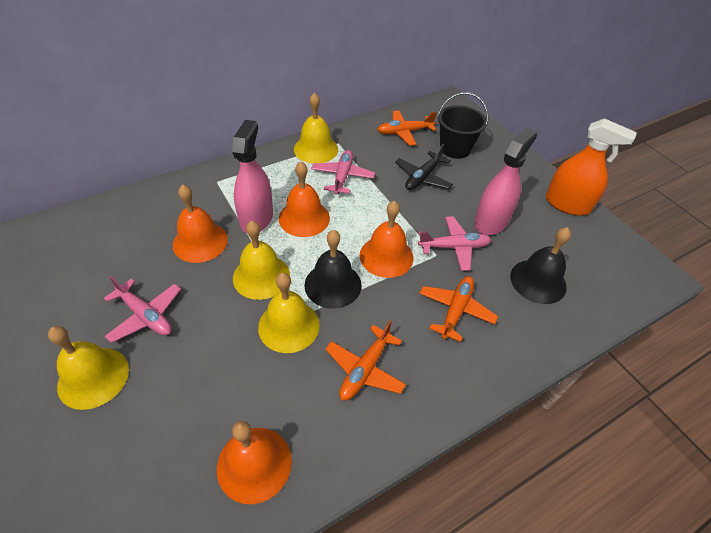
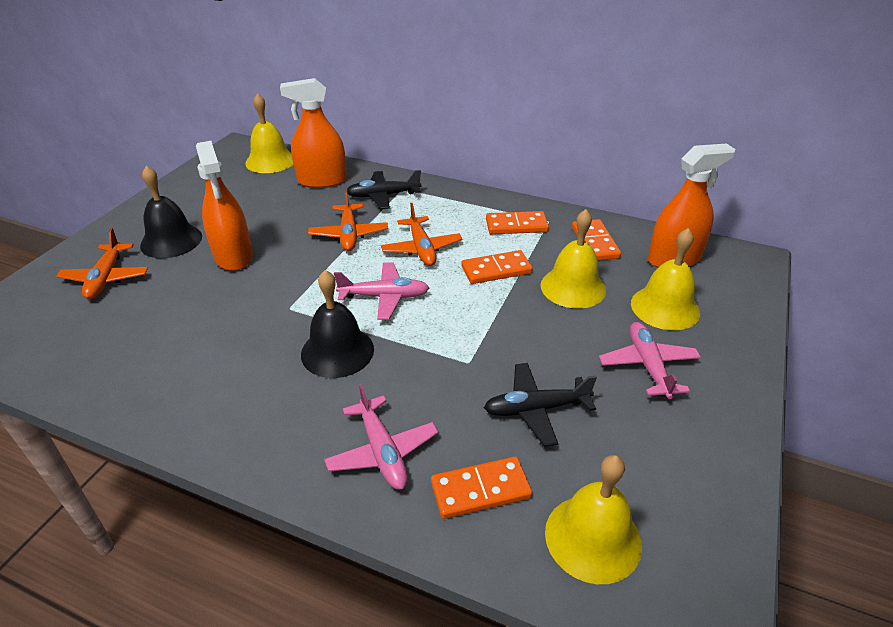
black bucket: [437,92,488,159] = 1 -> none = 0
black plane: [395,144,453,190] = 1 -> [347,170,421,209] [484,363,597,447] = 2
orange bell: [172,185,228,263] [217,421,292,504] [279,161,330,237] [360,201,414,278] = 4 -> none = 0
orange domino: none = 0 -> [431,457,532,519] [461,250,533,284] [486,211,549,234] [572,219,621,260] = 4
orange spray bottle: [546,118,637,216] = 1 -> [196,141,253,271] [280,78,347,188] [648,143,735,268] = 3
pink spray bottle: [232,120,273,234] [474,128,537,235] = 2 -> none = 0

